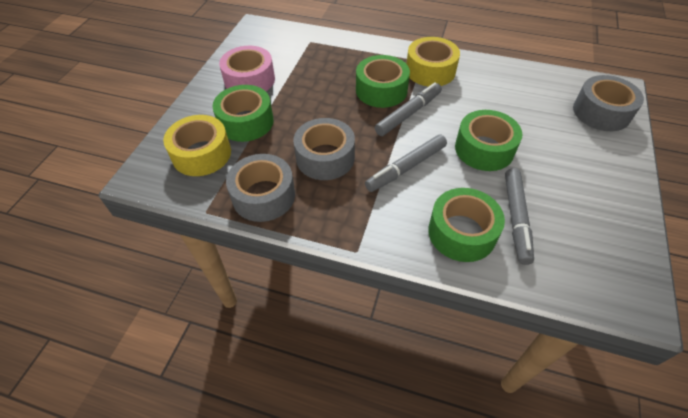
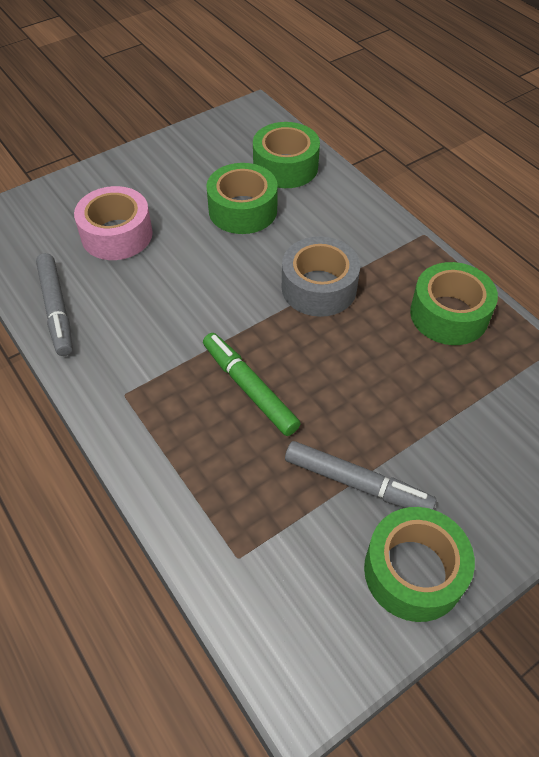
green marker: none = 0 -> [203,333,301,436] = 1
grey marker: [365,135,447,192] [375,82,442,136] [505,168,534,265] = 3 -> [36,253,73,356] [285,441,436,510] = 2
grey tape: [226,154,295,222] [293,118,355,180] [573,75,644,131] = 3 -> [282,236,360,317] = 1
yellow tape: [163,115,231,176] [406,37,460,87] = 2 -> none = 0

